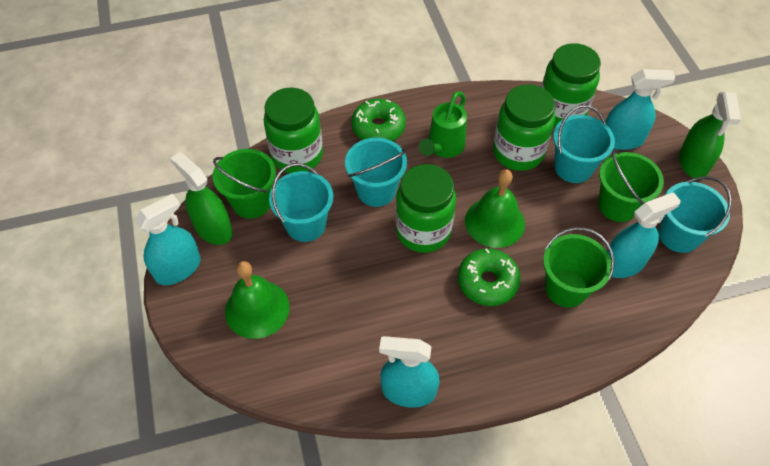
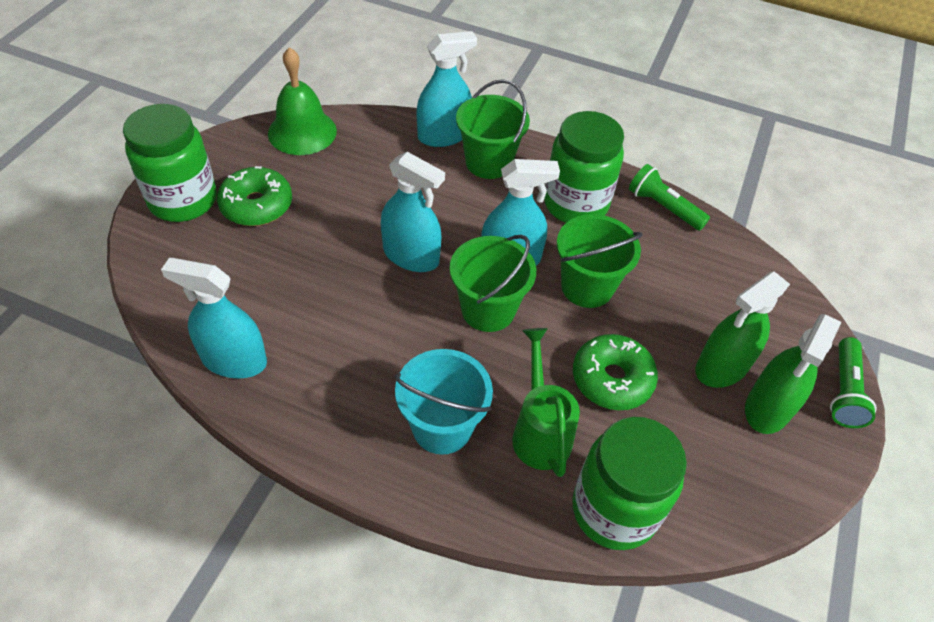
green bell: [225,261,290,339] [465,169,525,248] = 2 -> [268,47,337,155] = 1
green flashlight: none = 0 -> [629,164,710,231] [830,337,877,428] = 2
green jar: [264,87,323,173] [395,164,456,253] [493,84,555,171] [541,43,601,127] = 4 -> [123,104,217,222] [544,111,624,223] [572,417,687,550] = 3
turquoise bucket: [269,163,333,242] [345,138,407,207] [553,105,615,183] [659,176,732,253] = 4 -> [395,349,493,455] = 1

